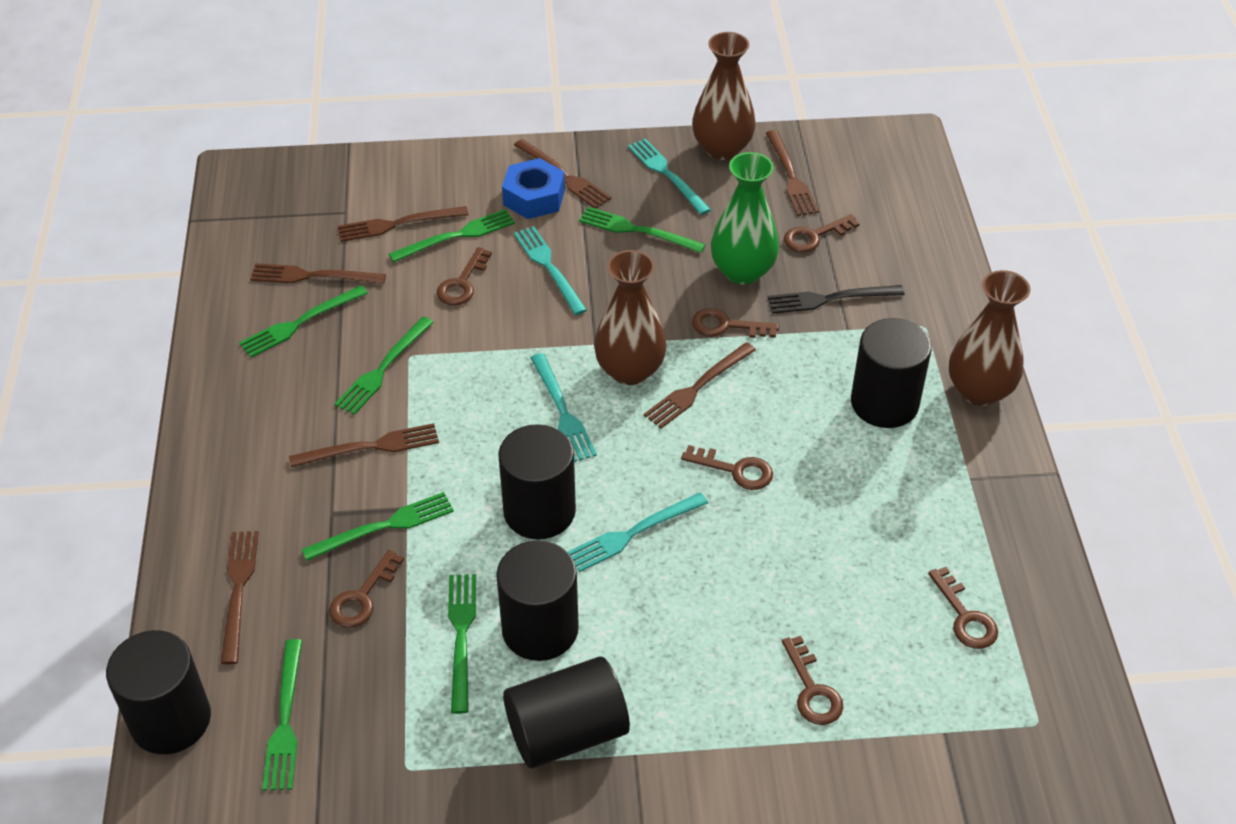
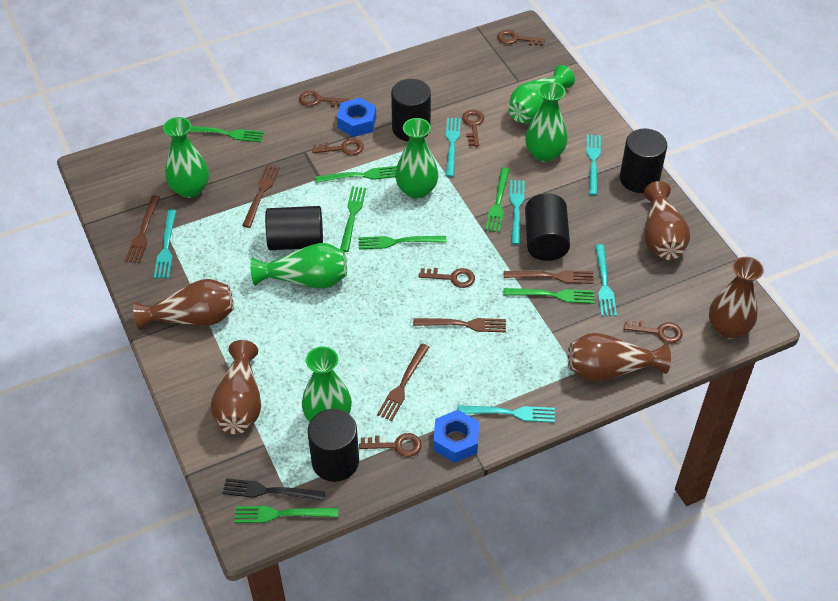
blue nut: [502,158,565,219] = 1 -> [337,98,376,137] [433,410,479,463] = 2
brown fork: [221,531,259,665] [250,264,386,284] [289,423,439,467] [338,206,469,242] [514,139,611,209] [644,342,756,428] [766,130,819,216] = 7 -> [125,195,160,263] [242,165,280,228] [377,344,429,421] [413,318,506,332] [504,270,594,284] = 5
brown vase: [594,250,667,385] [692,32,755,160] [949,270,1030,406] = 3 -> [133,279,234,330] [211,340,261,434] [568,333,671,381] [644,181,690,260] [709,257,764,339] = 5
green vase: [711,152,779,284] = 1 -> [163,117,209,198] [251,243,347,288] [302,347,352,422] [395,118,438,199] [509,65,575,124] [525,82,568,162] = 6
turquoise fork: [514,226,587,315] [531,353,597,462] [568,492,708,572] [628,138,711,215] = 4 -> [154,209,177,278] [445,118,461,177] [457,405,555,423] [510,180,525,245] [586,135,601,196] [595,244,617,316] = 6

